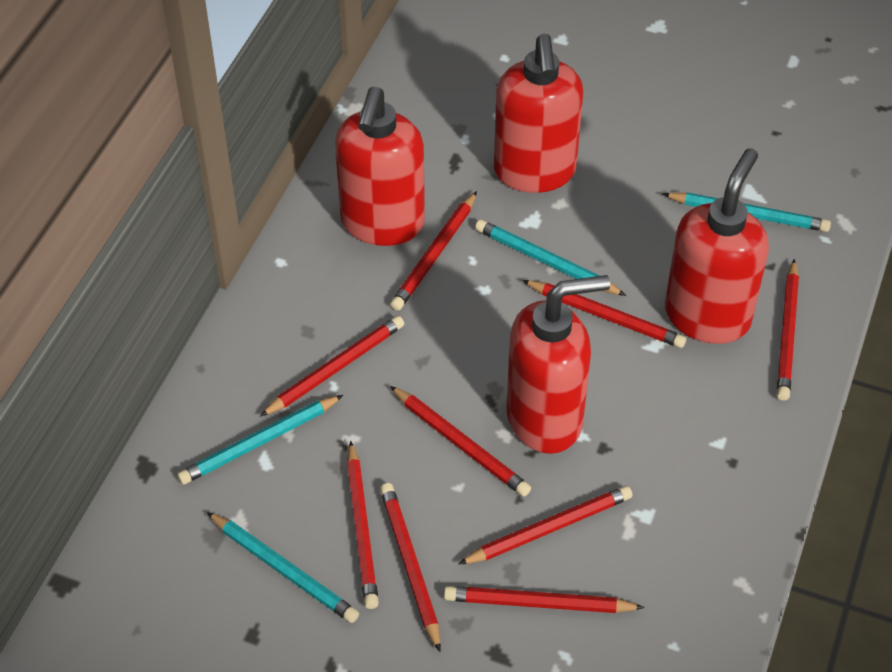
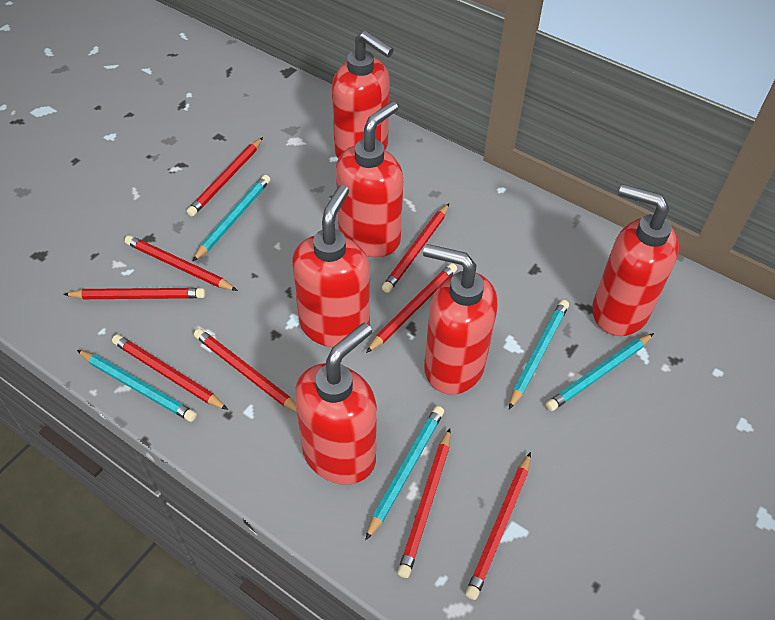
red soap dispenser: [335,87,425,246] [494,34,583,193] [506,275,610,454] [665,148,769,344] = 4 -> [292,185,370,348] [295,323,377,485] [332,31,394,158] [336,101,403,257] [423,244,498,395] [592,184,679,336] = 6
turquoise pencil: [177,395,343,485] [207,512,359,623] [475,220,626,296] [663,192,831,232] = 4 -> [77,350,197,422] [192,175,270,262] [365,406,444,541] [509,300,569,409] [546,333,654,411] = 5

